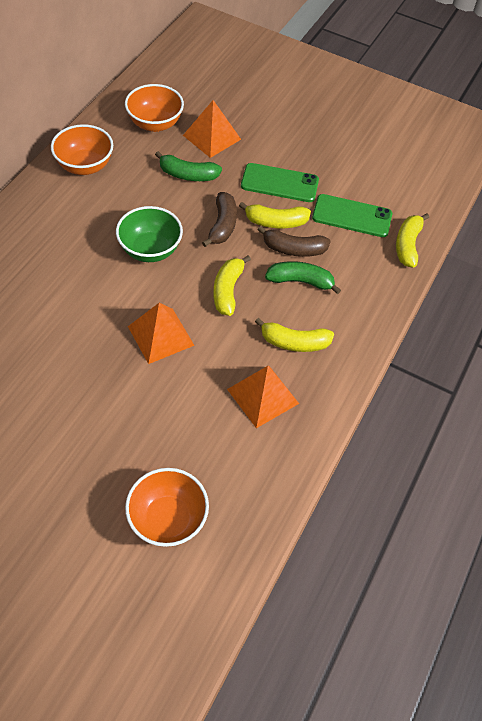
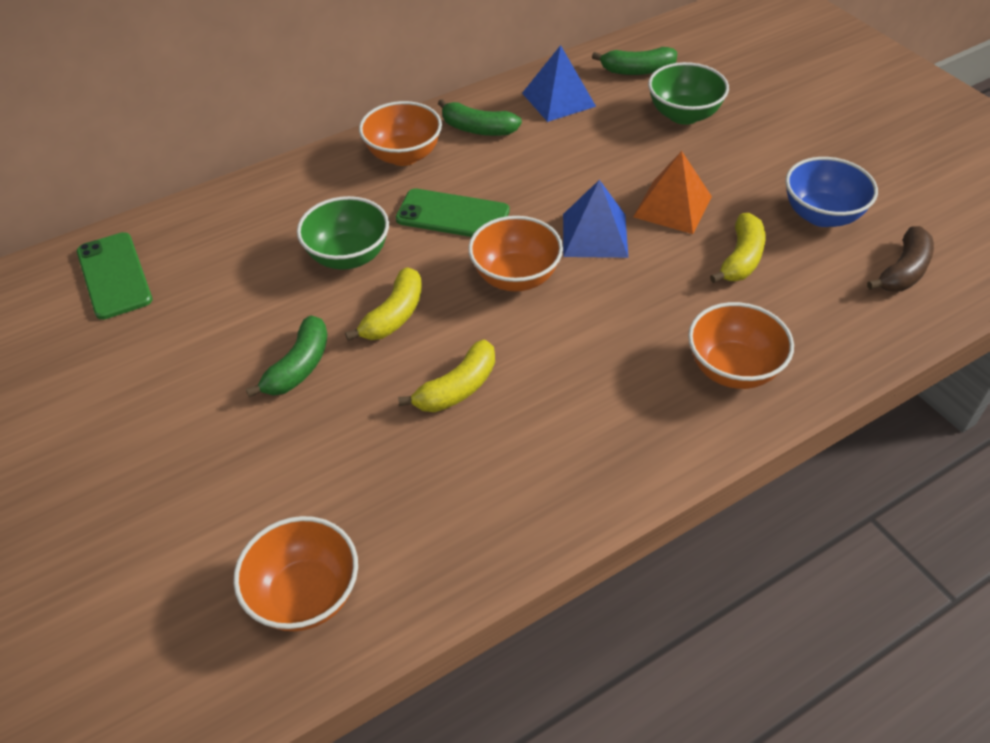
blue bowl: none = 0 -> [785,157,878,227] = 1
blue pyramid: none = 0 -> [522,45,596,122] [563,180,628,258] = 2
brown banana: [202,192,237,247] [258,226,331,257] = 2 -> [867,226,934,291] = 1
green banana: [155,151,222,181] [265,261,341,294] = 2 -> [246,315,327,397] [438,99,522,136] [592,47,677,75] = 3
green bowl: [116,206,183,262] = 1 -> [297,196,389,270] [648,62,729,125] = 2
orange bowl: [51,124,113,175] [125,84,184,132] [125,468,209,547] = 3 -> [233,516,358,631] [359,101,442,166] [468,216,563,291] [688,302,794,389] = 4
orange pyramid: [128,303,195,364] [183,100,241,158] [227,366,299,428] = 3 -> [633,151,712,234] = 1
yellow banana: [214,255,251,316] [239,202,311,228] [255,318,334,352] [396,213,429,268] = 4 -> [345,267,422,341] [398,340,495,412] [710,213,765,283] = 3

